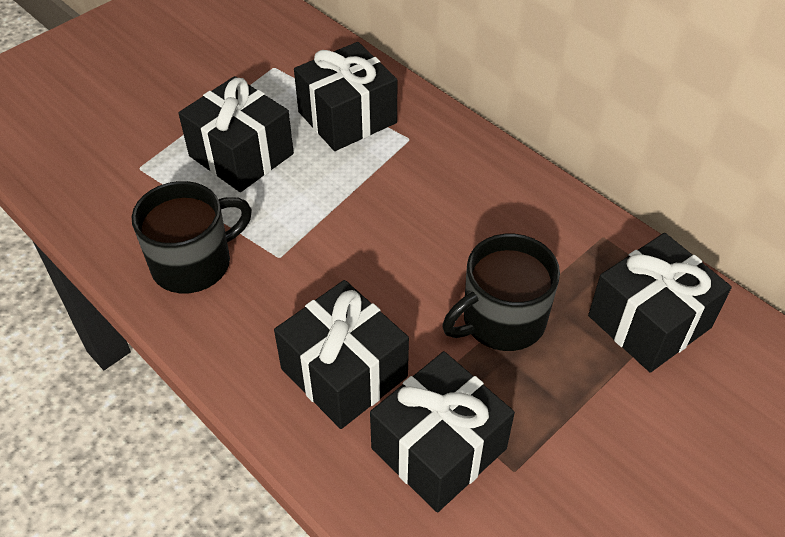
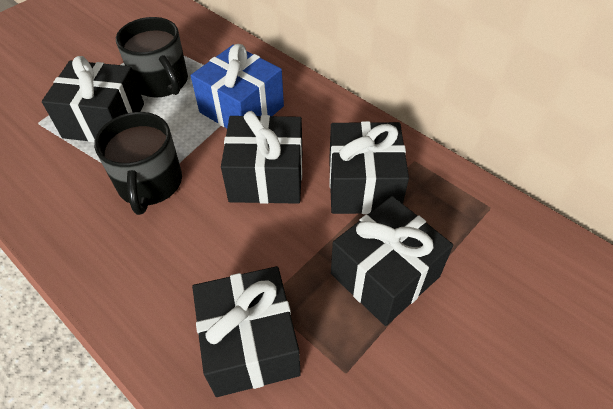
blue gift: none = 0 -> [191,44,284,128] = 1

